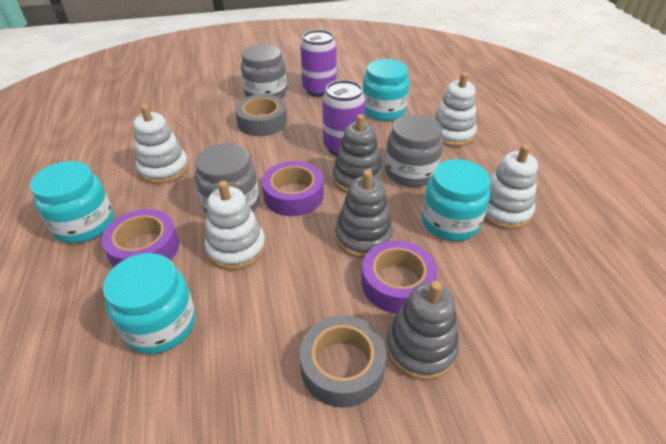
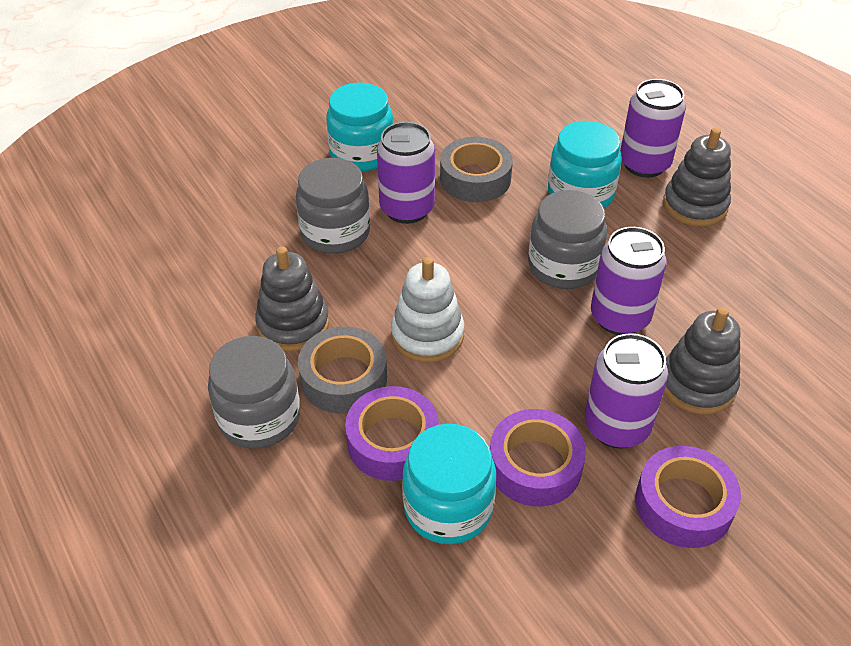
purple can: [300,30,337,97] [322,80,365,156] = 2 -> [377,122,435,224] [585,333,668,449] [591,227,667,335] [620,79,686,178] = 4
turquoise jar: [30,161,114,243] [103,253,196,354] [362,59,410,121] [422,159,490,241] = 4 -> [326,83,393,171] [402,424,496,544] [548,121,622,208] = 3
white stacking toy: [133,105,189,184] [204,181,266,270] [433,72,477,147] [484,144,538,230] = 4 -> [391,257,464,363] = 1

